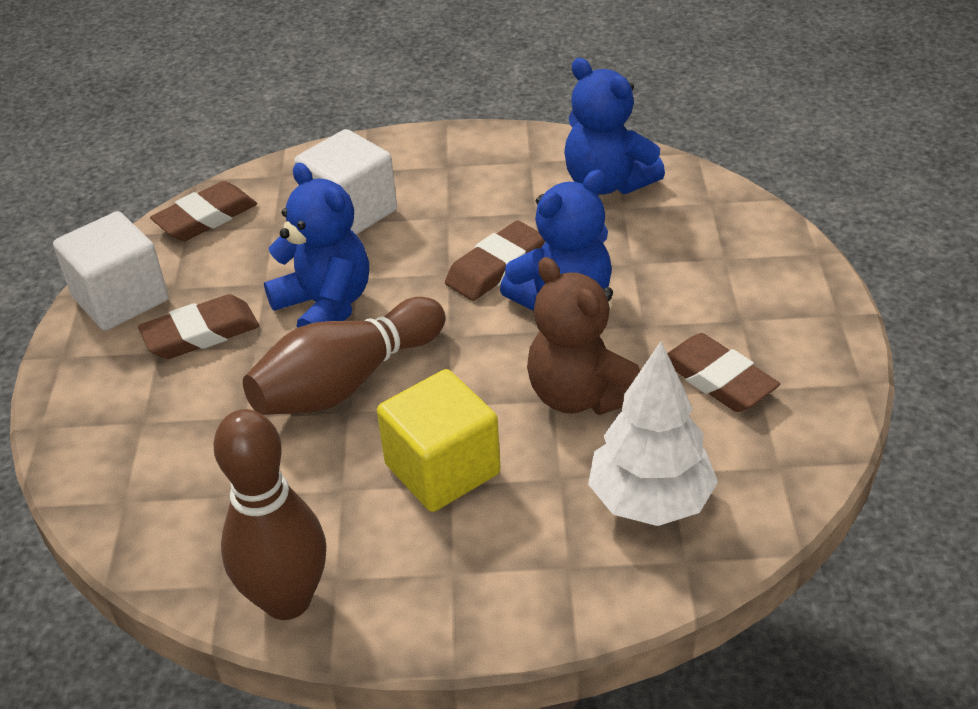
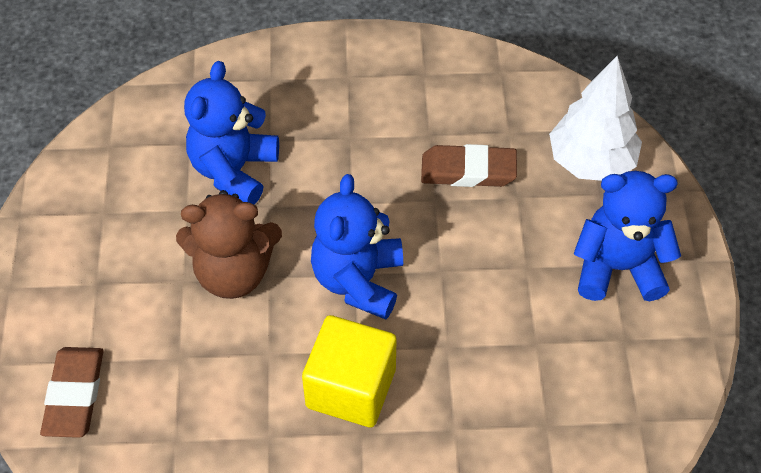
brown bowling pin: [213,409,326,620] [243,297,445,415] = 2 -> none = 0
brown eraser: [138,294,259,359] [150,181,257,241] [445,221,545,301] [667,333,780,412] = 4 -> [40,347,104,438] [421,144,517,187] = 2
white cube: [53,211,169,331] [294,129,397,235] = 2 -> none = 0

